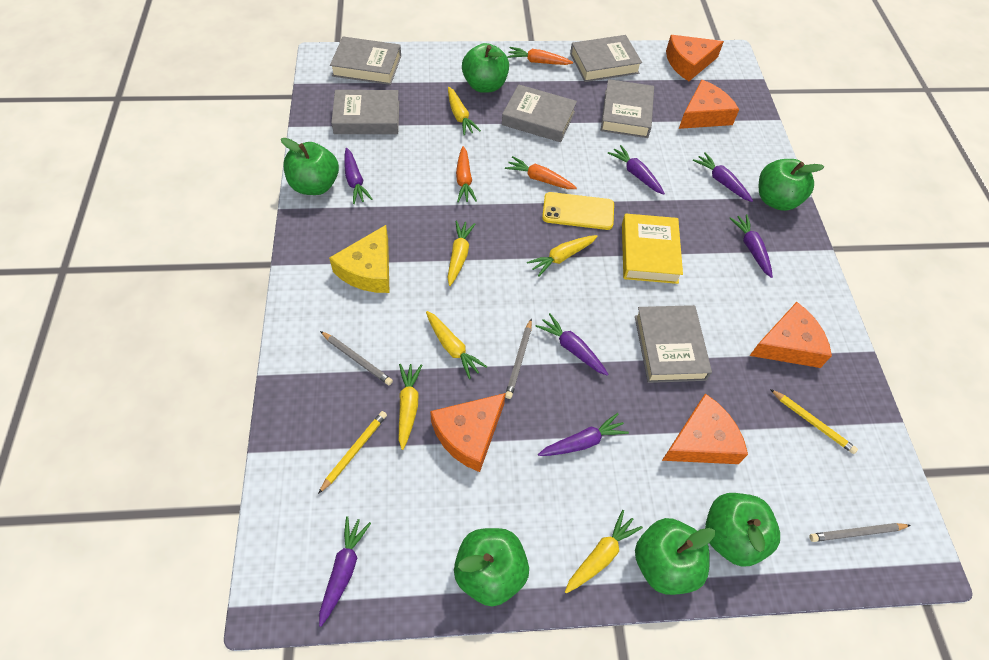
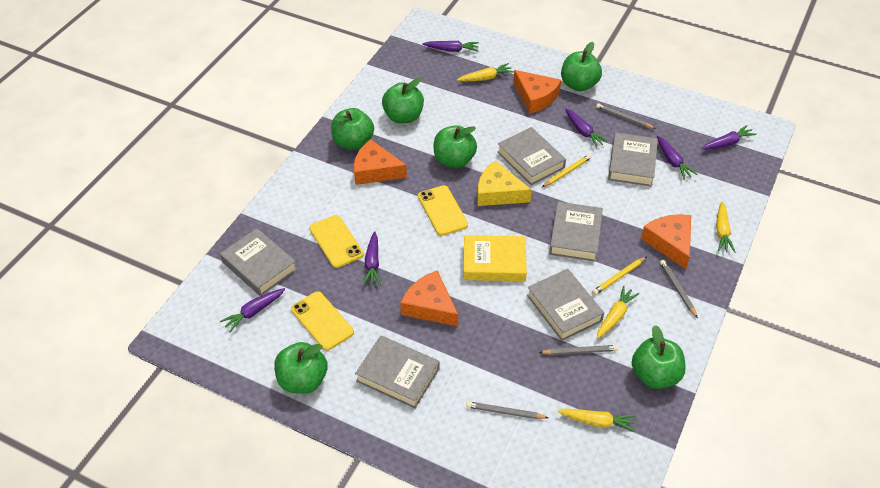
grey pencil: [320,331,393,385] [505,319,532,399] [809,523,911,542] = 3 -> [466,401,549,419] [539,345,618,355] [596,103,656,129] [660,260,698,318] = 4
orange carrot: [456,146,477,202] [505,156,577,189] [507,47,573,65] = 3 -> none = 0
orange cheese: [430,393,506,472] [662,393,748,464] [666,35,724,81] [679,80,739,129] [750,302,832,368] = 5 -> [354,139,407,185] [400,270,458,327] [513,70,561,114] [641,214,691,269] = 4
purple carrot: [319,516,371,627] [344,148,373,204] [536,313,608,376] [538,413,629,456] [608,145,665,195] [692,152,753,202] [729,214,773,278] = 7 -> [220,288,285,332] [363,231,381,286] [422,41,479,52] [565,108,609,148] [657,136,698,180] [701,125,757,150] = 6
yellow carrot: [399,364,422,450] [426,311,487,379] [447,220,475,286] [448,87,481,136] [527,235,598,277] [565,510,643,594] = 6 -> [457,63,514,81] [557,409,637,432] [597,285,640,339] [716,201,735,253] = 4
yellow phone: [542,192,614,230] = 1 -> [291,291,354,350] [309,215,364,268] [418,185,468,236] = 3

